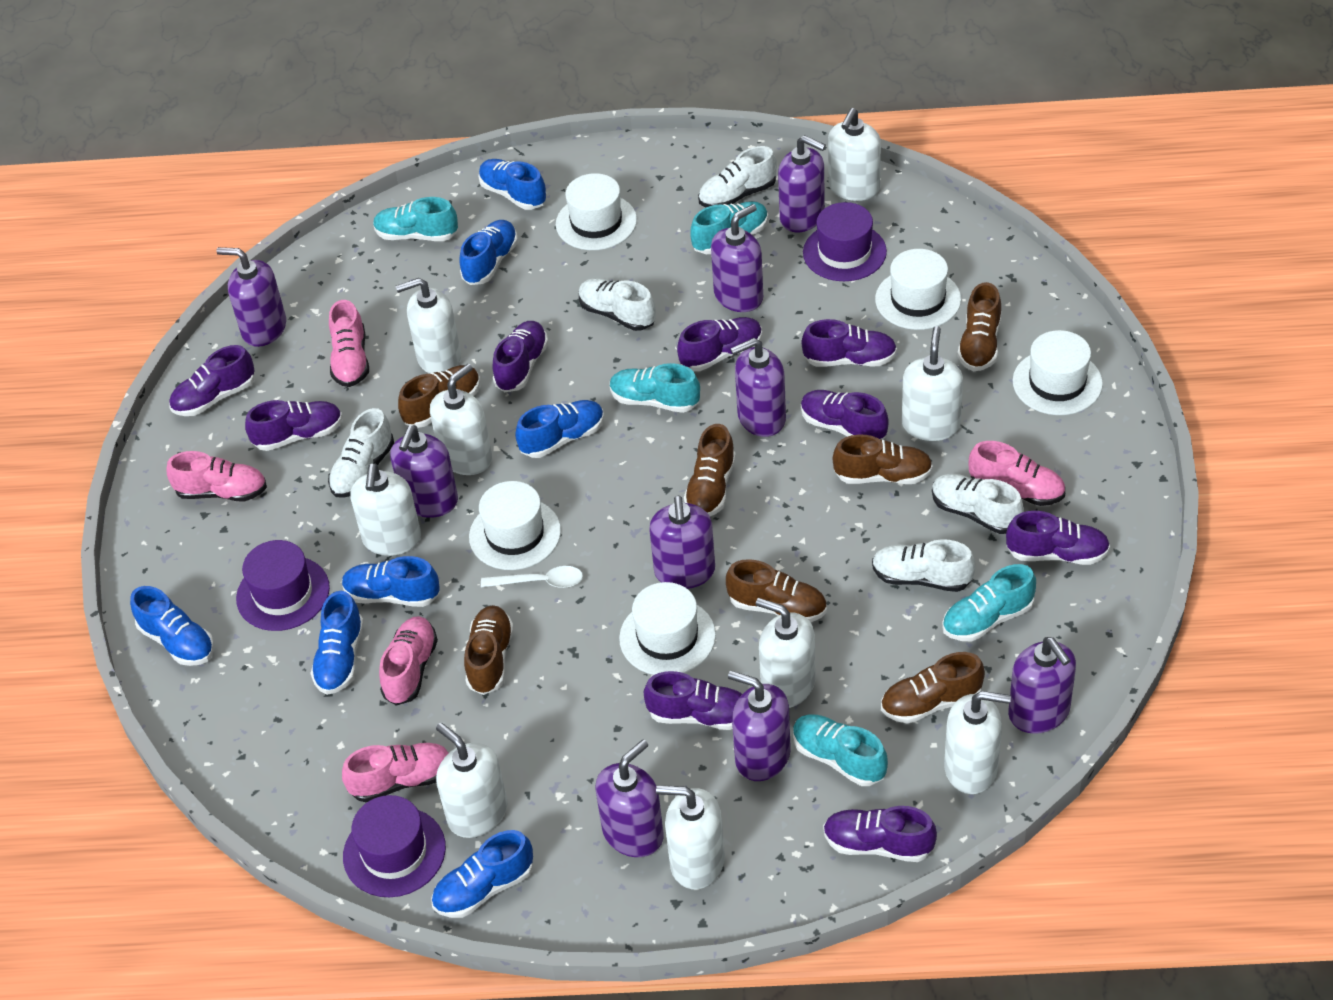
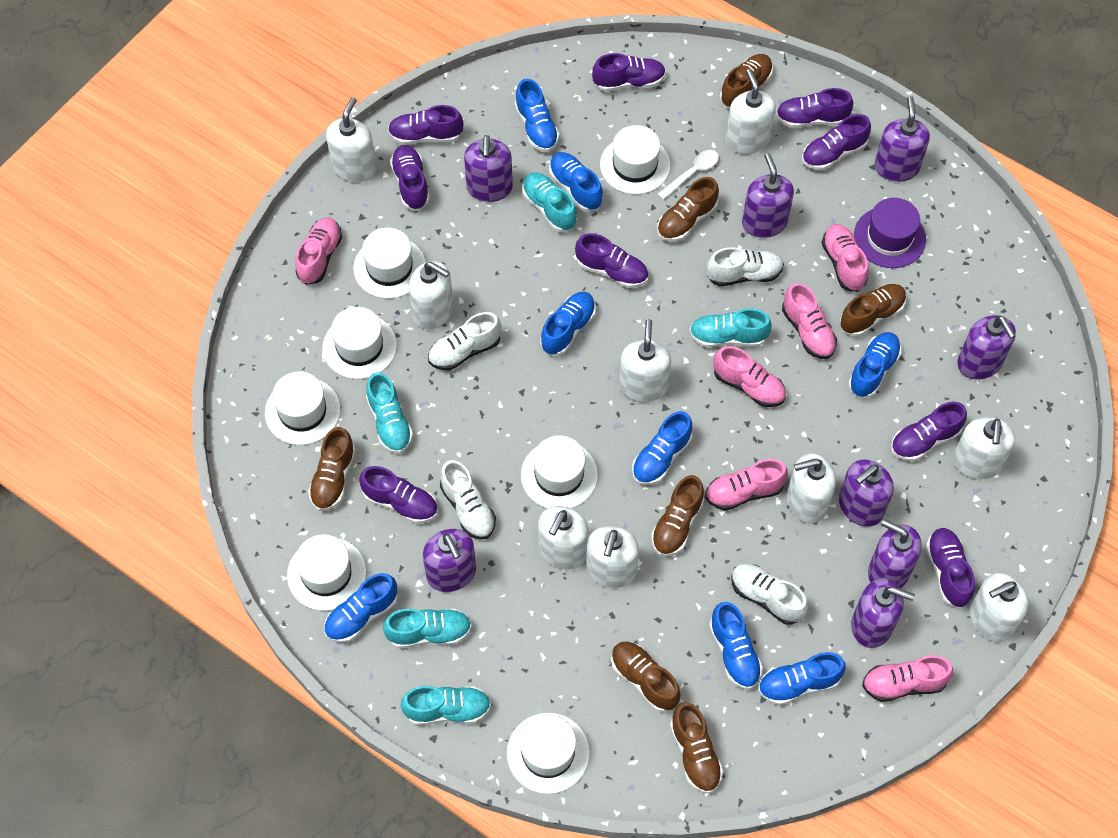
blue shoe: [130,586,214,666] [310,591,364,695] [342,556,439,607] [431,830,533,918] [459,220,518,285] [478,159,547,210] [515,400,604,458] = 7 -> [324,573,398,643] [515,79,559,152] [540,292,596,356] [549,152,603,211] [632,411,692,485] [709,602,763,689] [758,652,846,705] [848,332,901,398] = 8
pink shoe: [166,451,267,501] [329,300,369,387] [342,743,449,802] [379,616,438,705] [969,441,1065,506] = 5 -> [295,218,342,285] [705,459,788,511] [713,346,786,407] [782,283,837,359] [821,224,869,292] [862,655,953,702] = 6
purple hat: [236,540,330,631] [343,795,446,897] [803,202,887,281] = 3 -> [854,198,926,268] = 1
purple soap dispenser: [216,247,286,347] [390,425,458,518] [595,740,664,857] [649,496,715,589] [711,204,763,312] [728,671,791,781] [731,338,786,437] [778,135,826,232] [1008,637,1076,734] = 9 -> [423,529,476,592] [464,135,513,202] [742,153,794,238] [839,460,894,527] [851,578,915,648] [868,519,922,589] [875,96,930,182] [957,315,1016,380] = 8
white hat: [469,481,561,570] [556,173,637,250] [619,582,716,675] [875,249,961,330] [1012,330,1103,415] = 5 -> [265,372,341,445] [287,534,366,611] [322,307,397,379] [353,228,426,299] [507,713,590,794] [521,435,598,508] [600,125,670,195] = 7
white shoe: [328,408,394,498] [579,278,656,331] [698,146,777,207] [872,539,975,592] [932,474,1024,534] = 5 -> [428,312,501,371] [440,460,496,540] [707,247,784,286] [731,563,808,625] = 4

